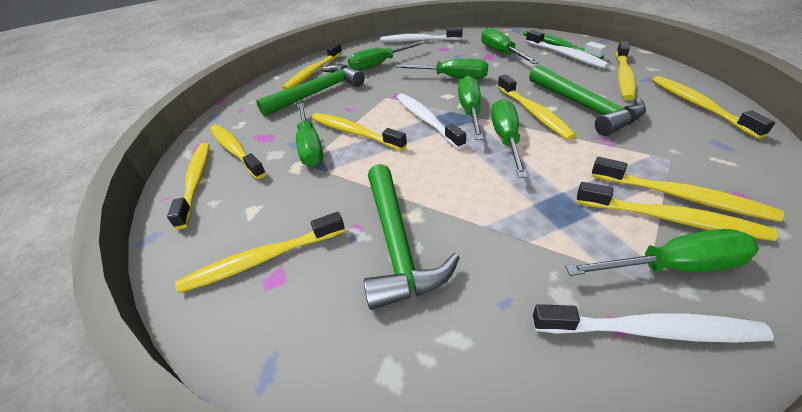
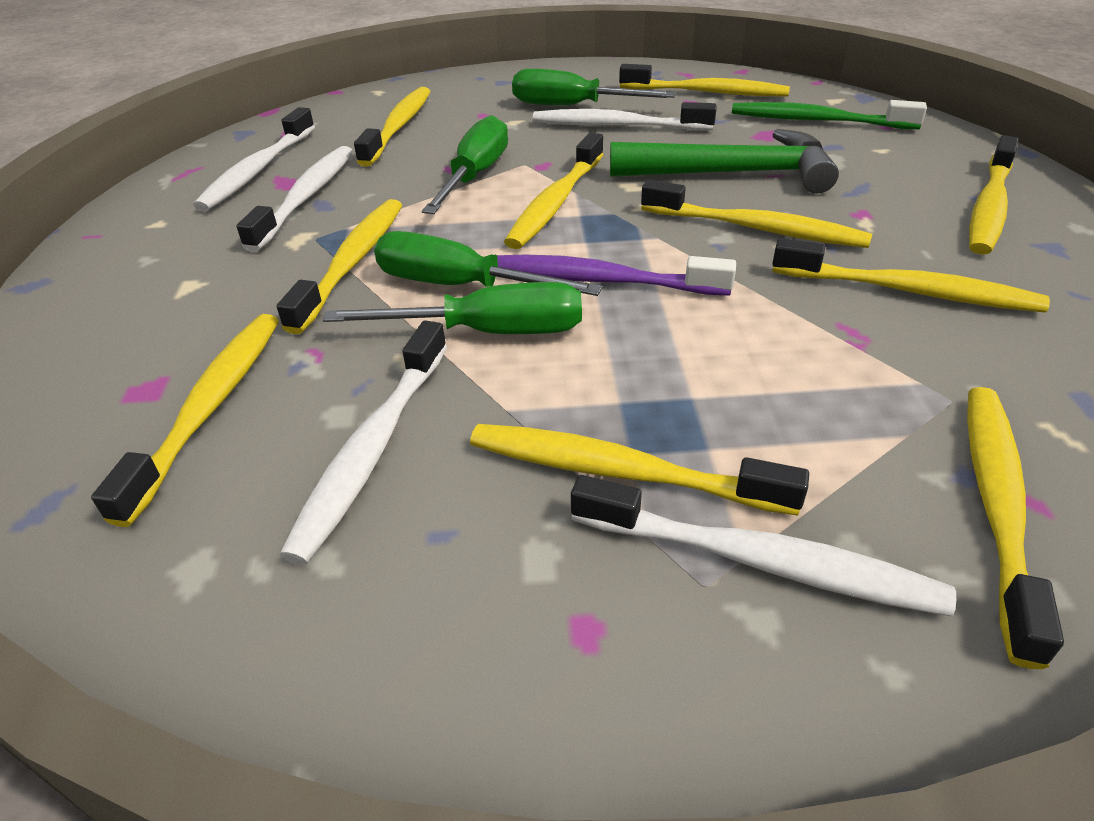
green hammer: [256,64,365,116] [364,164,460,310] [529,65,646,136] = 3 -> [610,129,839,194] = 1
green screwdriver: [296,103,323,166] [348,41,426,71] [395,58,488,79] [458,76,484,140] [481,27,539,64] [491,99,528,178] [565,229,759,276] = 7 -> [323,282,582,334] [374,231,603,296] [422,115,508,214] [512,69,676,105] = 4
purple toothbrush: none = 0 -> [497,255,736,296] = 1
white toothbrush: [380,27,463,42] [397,93,466,149] [526,30,610,69] [533,304,774,343] = 4 -> [193,107,315,211] [236,146,353,252] [280,320,447,565] [533,102,716,130] [571,475,956,616] = 5

